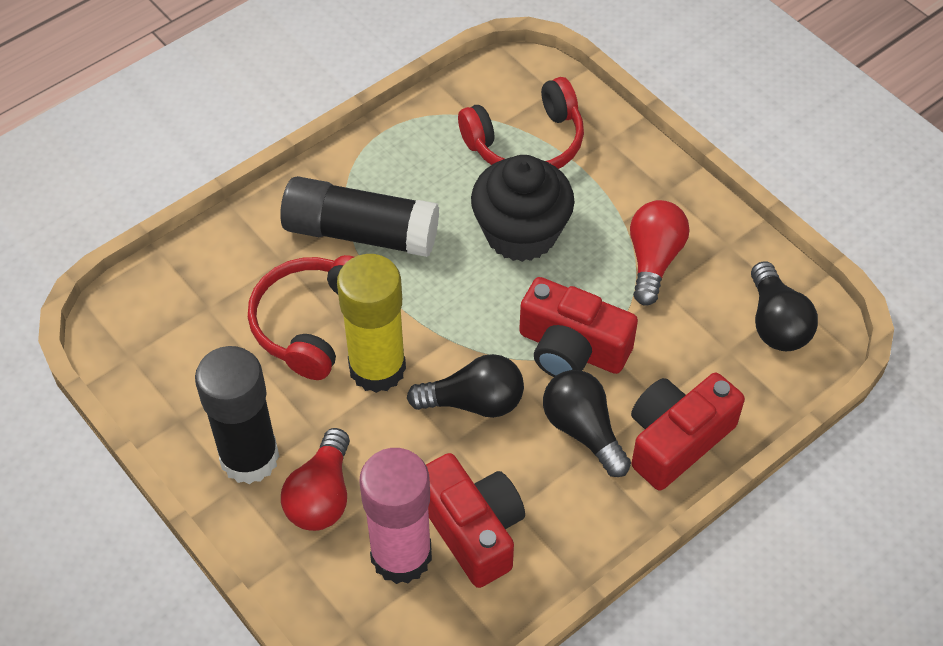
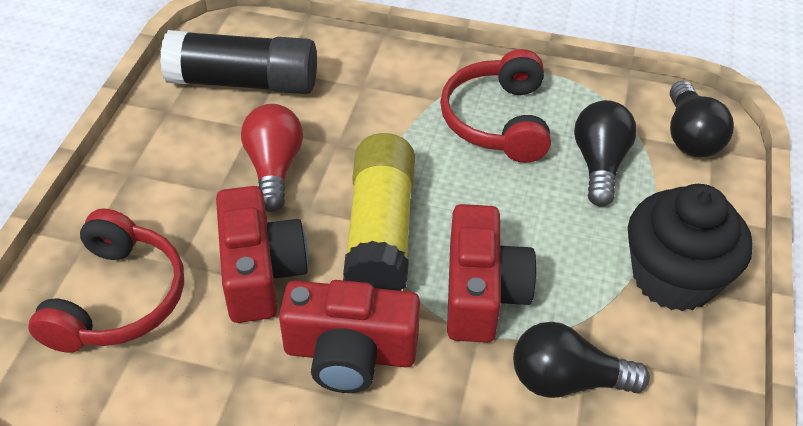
black glue stick: [195,346,279,484] [280,176,439,257] = 2 -> [160,30,317,94] = 1
pink glue stick: [359,448,432,584] = 1 -> none = 0
red light bulb: [281,428,350,531] [630,200,689,305] = 2 -> [241,104,303,212] = 1

